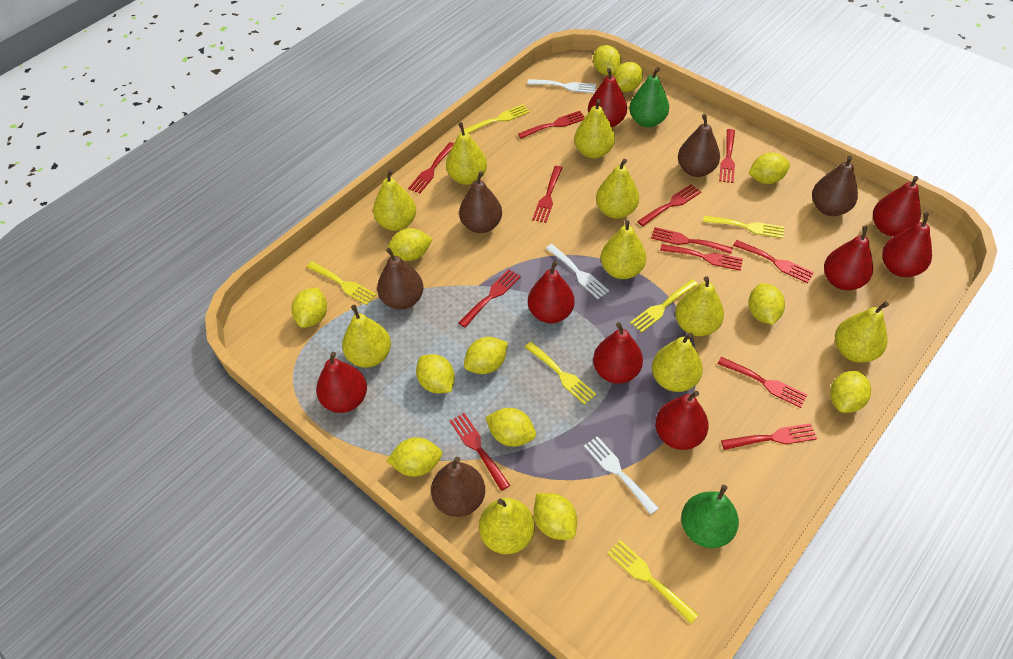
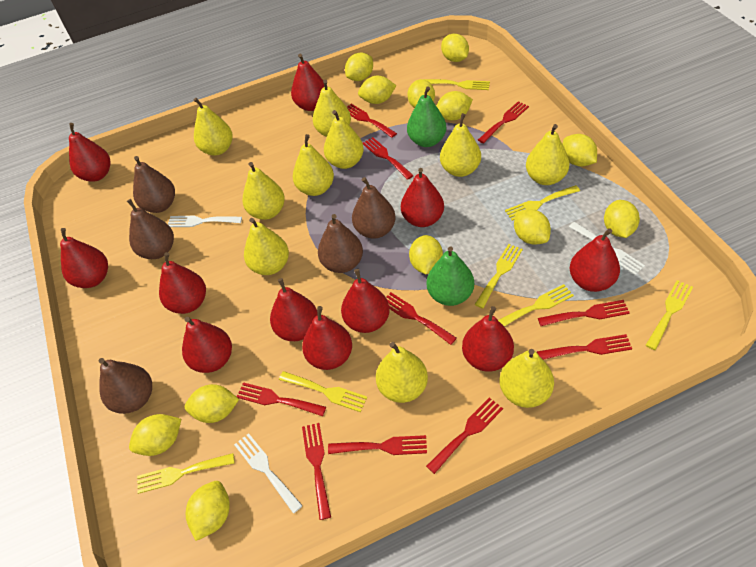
red fork: [408,142,454,194] [450,413,510,491] [458,269,521,328] [518,111,585,139] [532,166,563,223] [637,184,701,226] [651,227,733,254] [660,244,743,271] [717,357,807,408] [719,129,735,183] [721,423,817,450] [733,240,814,283] = 12 -> [237,382,326,416] [302,423,331,520] [328,435,427,455] [347,104,397,138] [363,137,414,180] [386,292,457,345] [426,398,503,474] [478,101,529,144] [537,334,632,360] [538,300,630,326] = 10
red pear: [316,352,367,413] [528,261,575,324] [588,68,627,127] [593,322,643,384] [655,391,709,450] [824,226,873,290] [873,176,921,237] [882,212,932,277] = 8 -> [60,228,108,288] [69,123,110,182] [159,252,206,314] [182,317,232,373] [270,278,317,341] [291,54,324,111] [302,306,352,370] [341,269,390,333] [401,168,444,227] [462,306,514,372] [570,228,620,292] = 11
yellow fork: [307,261,376,305] [464,104,529,134] [525,342,597,405] [607,540,698,623] [630,279,698,333] [703,216,784,238] = 6 -> [137,453,235,494] [279,371,367,412] [424,79,490,90] [474,244,523,309] [498,284,574,327] [505,185,580,221] [645,280,693,350] = 7

